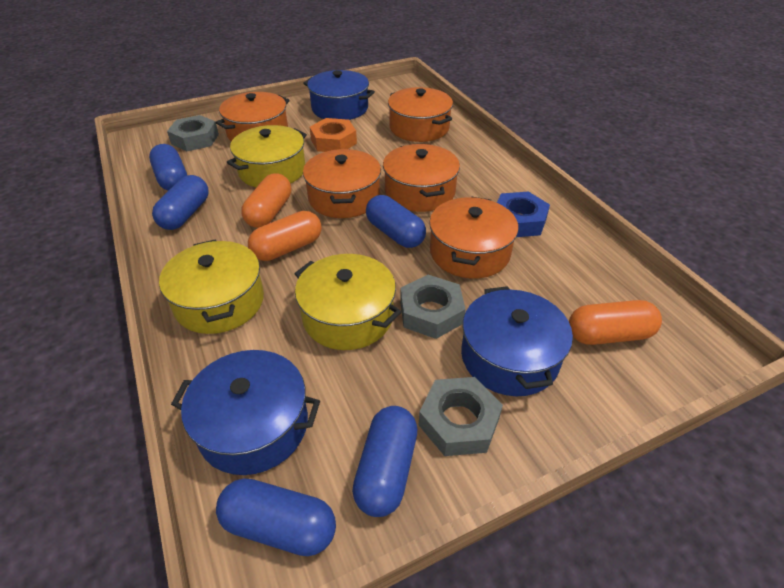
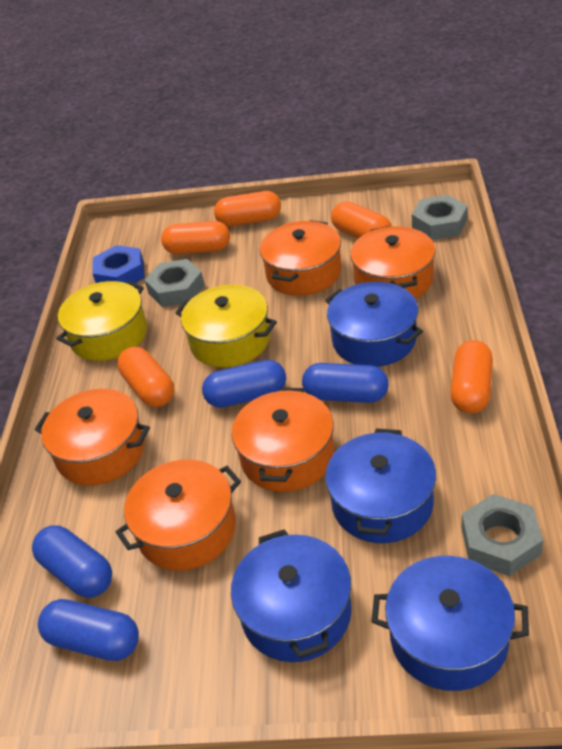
blue capsule: [149,144,187,191] [152,175,209,230] [216,479,336,556] [352,406,417,517] [366,195,426,248] = 5 -> [32,525,112,598] [38,599,139,661] [202,360,286,408] [302,363,389,403] = 4
blue pot: [171,350,320,475] [303,70,375,120] [461,286,573,396] = 3 -> [231,529,352,662] [325,282,423,367] [325,428,436,543] [371,556,529,691] = 4
orange capsule: [241,173,291,228] [248,211,322,261] [569,300,662,345] = 3 -> [117,347,174,407] [161,221,230,254] [214,191,281,226] [331,201,392,239] [450,340,493,413] = 5
orange nut: [310,118,357,152] = 1 -> none = 0
yellow pot: [159,239,264,334] [227,125,307,187] [294,254,401,350] = 3 -> [57,281,147,361] [176,285,277,367] = 2

